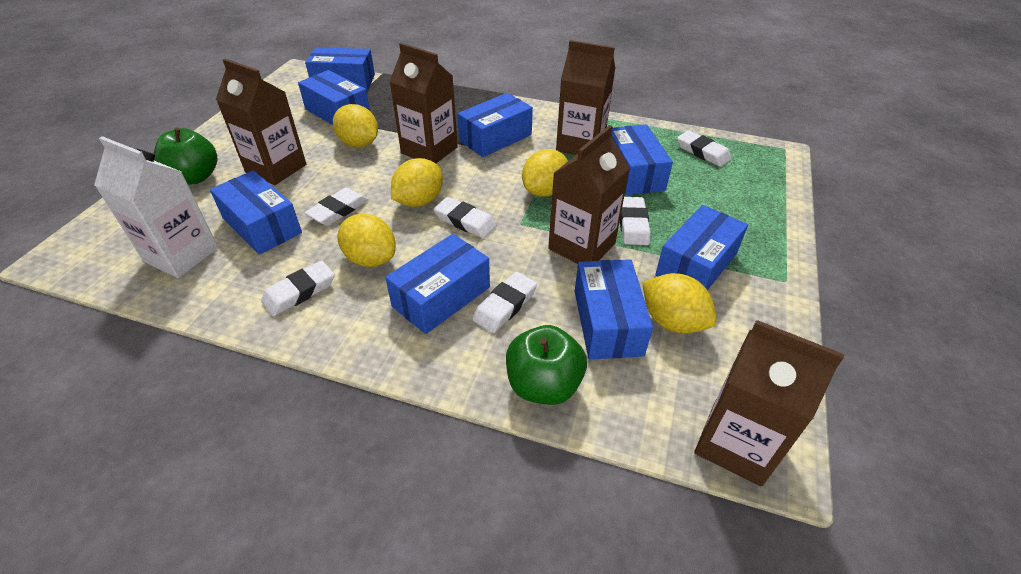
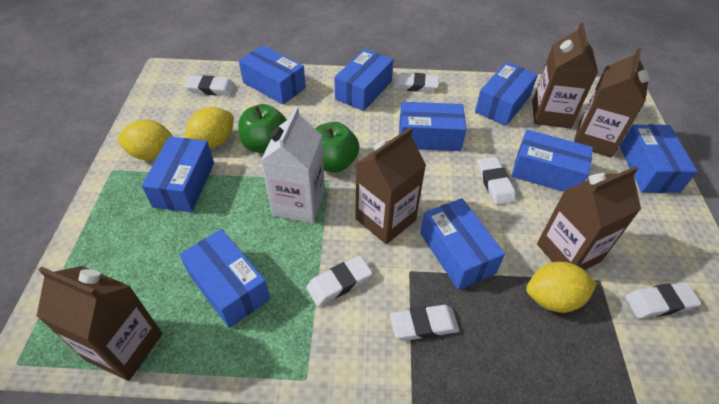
blue box: [210,170,302,255] [298,70,370,125] [305,47,375,91] [385,234,490,334] [457,93,533,157] [575,259,653,359] [611,124,673,195] [655,205,748,290] = 8 -> [142,137,214,212] [179,229,270,328] [239,45,306,105] [334,49,393,111] [399,102,467,151] [420,198,505,290] [475,62,538,126] [512,130,593,192] [620,124,698,193] = 9
yellow lemon: [333,104,378,147] [338,214,396,267] [391,158,443,207] [522,149,568,197] [642,273,717,333] = 5 -> [118,120,174,160] [185,107,234,148] [526,262,597,313] = 3

